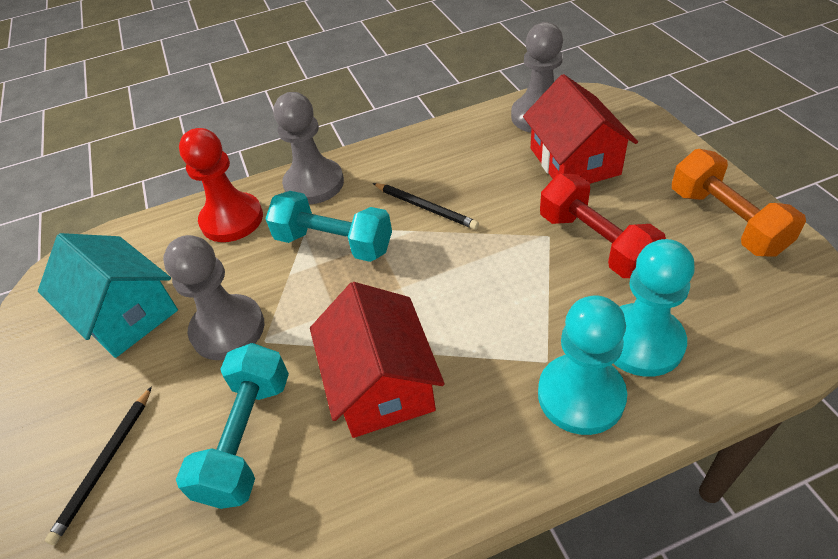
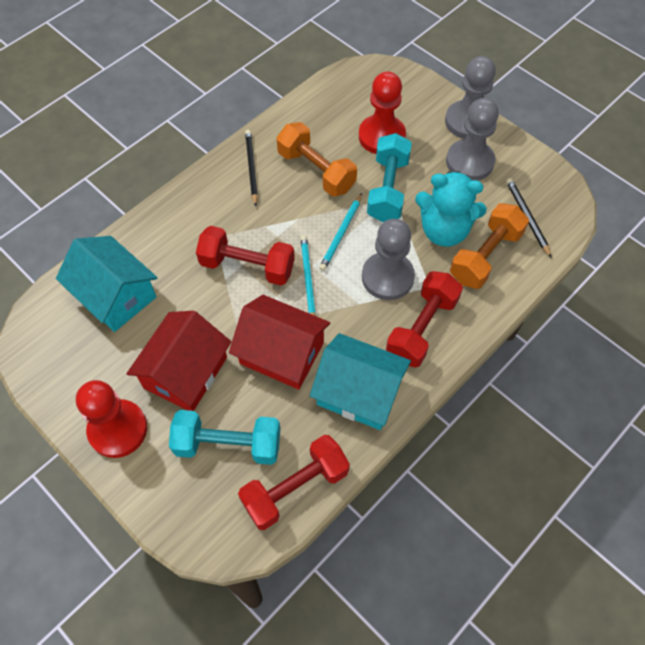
orange dumbbell: [672,149,806,257] = 1 -> [276,122,357,197] [450,203,529,289] = 2
red dumbbell: [540,174,666,278] = 1 -> [196,226,295,285] [238,435,350,530] [386,271,463,368] = 3
red pawn: [179,128,263,242] = 1 -> [76,380,147,458] [359,72,406,154] = 2
turquoise house: [38,233,178,358] = 1 -> [56,236,158,332] [310,333,411,430] = 2
turquoise pawn: [538,296,627,435] [613,239,695,377] = 2 -> none = 0
turquoise pencil: none = 0 -> [300,235,316,316] [319,193,362,271] = 2
turquoise teddy bear: none = 0 -> [415,171,487,247] = 1

